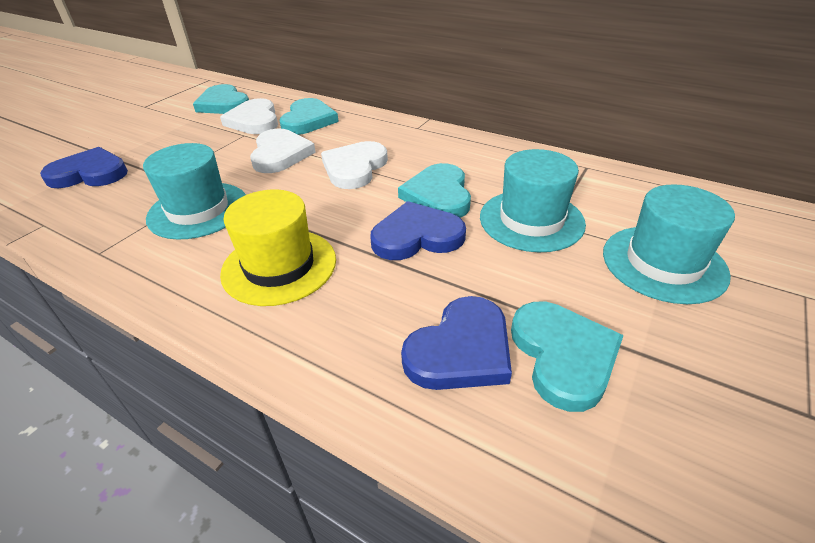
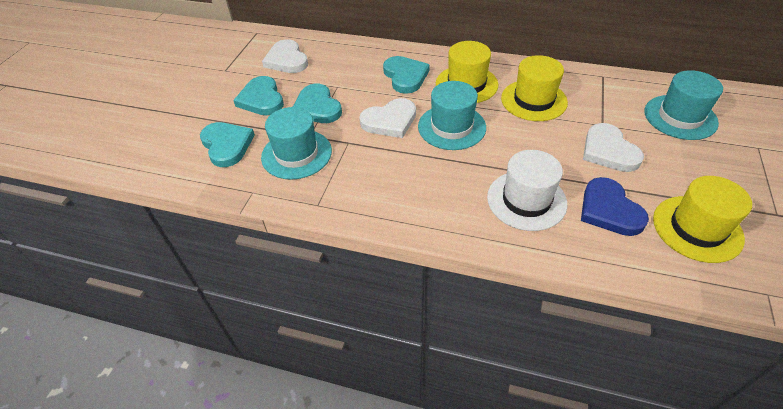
blue heart: [40,147,128,188] [370,201,466,260] [401,296,512,390] = 3 -> [581,177,649,236] = 1
white hat: none = 0 -> [487,150,567,231] = 1
yellow hat: [220,189,336,306] = 1 -> [436,41,498,103] [501,55,568,121] [653,176,752,263] = 3

